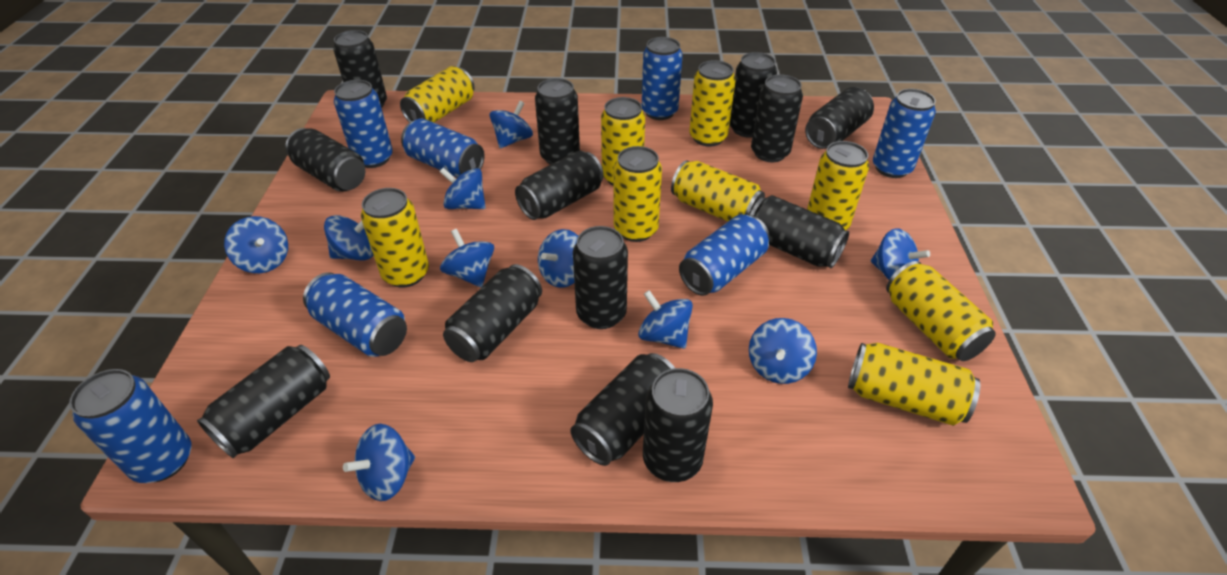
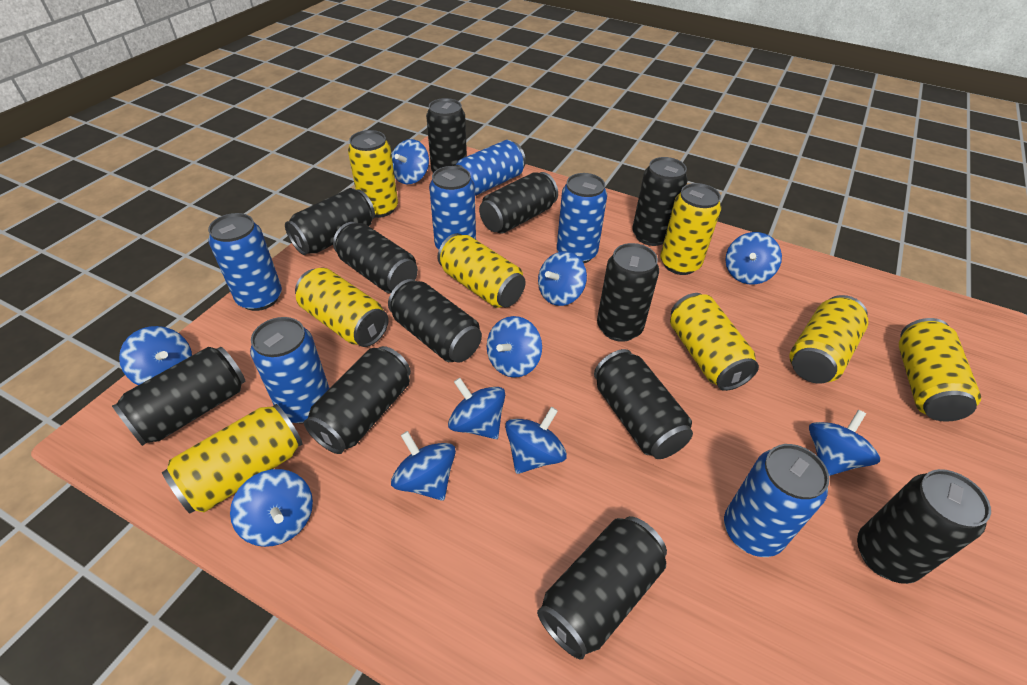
black can: [197,345,330,458] [285,128,365,192] [333,30,387,108] [443,264,542,362] [515,151,604,220] [535,78,580,165] [570,353,675,466] [573,226,628,329] [643,368,713,482] [730,52,777,138] [750,195,849,268] [751,75,803,162] [805,87,874,149] = 13 -> [112,347,245,446] [285,188,375,255] [304,346,411,454] [333,222,418,294] [388,279,482,363] [426,98,467,173] [479,172,558,233] [537,516,667,660] [594,349,693,459] [597,243,659,342] [632,157,688,246] [857,469,991,584] = 12
blue can: [69,369,191,483] [303,272,407,357] [334,80,393,168] [401,118,485,178] [642,37,683,120] [679,214,770,296] [873,89,936,178] = 7 -> [208,213,282,311] [250,317,330,424] [429,166,476,249] [454,140,526,196] [557,173,607,263] [724,444,829,557] = 6
yellow can: [361,188,429,288] [400,66,475,123] [601,97,645,186] [614,146,662,242] [671,160,765,221] [689,60,736,147] [807,141,869,230] [848,343,980,426] [886,261,996,361] = 9 -> [162,404,303,514] [295,268,389,347] [348,130,398,218] [437,233,526,308] [660,183,721,275] [670,293,759,391] [789,295,868,383] [899,318,981,422] = 8

